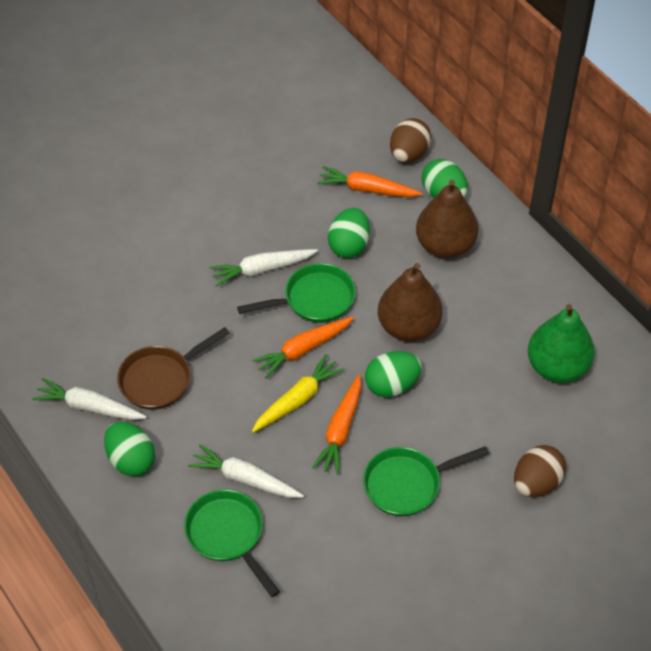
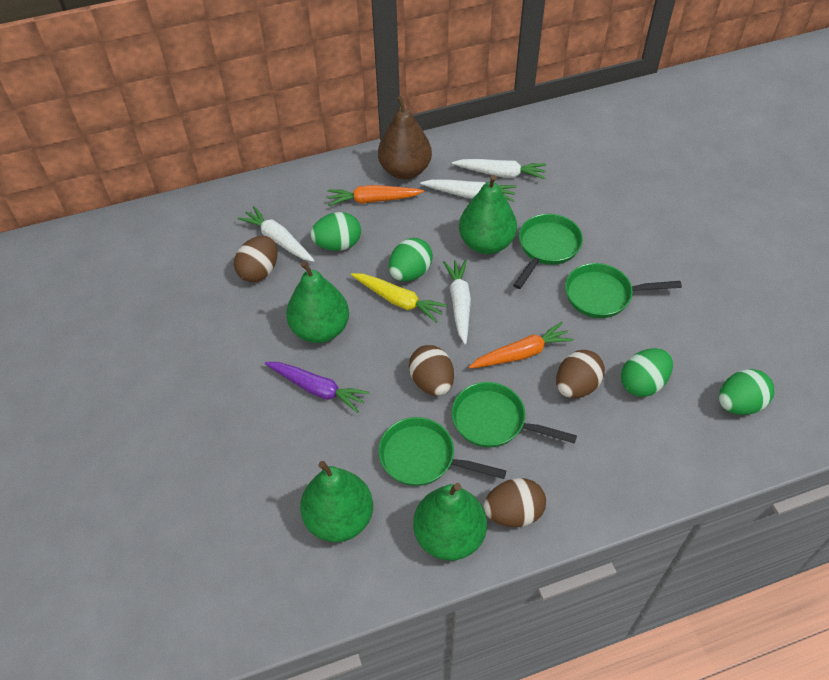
brown egg: [390,118,431,163] [514,445,566,497] = 2 -> [234,236,277,282] [409,345,454,396] [484,478,546,527] [556,350,605,398] = 4
brown pan: [117,327,230,410] = 1 -> none = 0
brown pear: [378,263,443,342] [416,180,478,259] = 2 -> [378,96,432,179] = 1
green pan: [184,490,280,597] [237,263,355,323] [363,446,489,517] = 3 -> [378,417,506,486] [452,382,577,448] [513,214,583,289] [565,263,682,318] = 4
green pear: [528,304,595,383] = 1 -> [286,261,349,343] [300,461,373,542] [413,483,487,561] [459,175,517,254] = 4
orange carrot: [252,316,354,378] [312,374,362,475] [317,166,422,197] = 3 -> [327,185,424,206] [469,322,574,368] = 2
purple carrot: none = 0 -> [265,362,369,413] = 1
white carrot: [32,378,147,420] [188,444,304,498] [210,249,318,287] = 3 -> [238,206,315,262] [420,179,516,202] [443,259,471,345] [452,159,547,179] = 4

